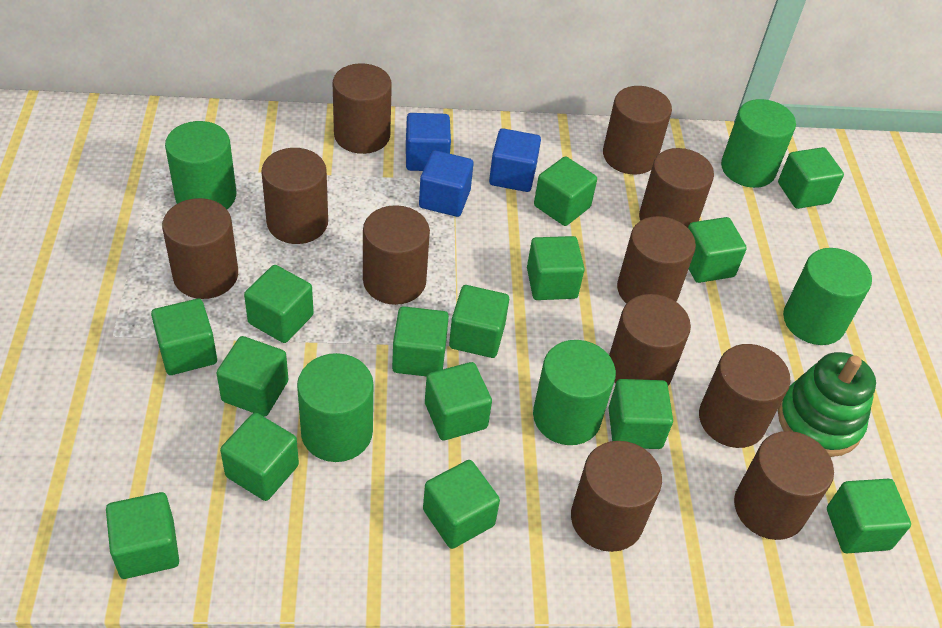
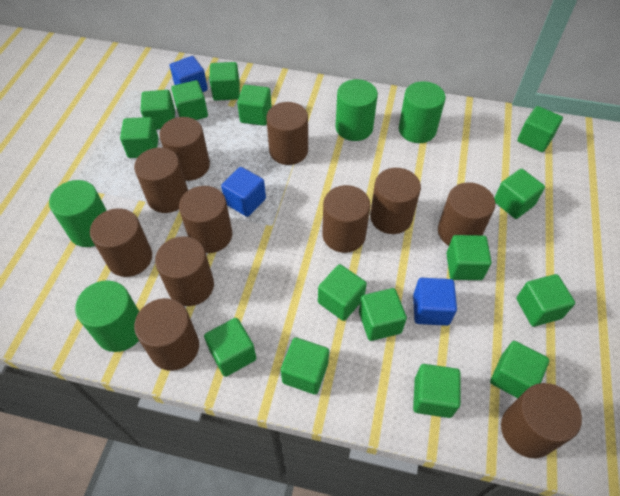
green cylinder: [165,121,236,209] [297,353,373,462] [533,340,616,445] [721,99,796,188] [783,248,872,345] = 5 -> [49,180,107,247] [75,280,139,352] [336,79,378,141] [399,81,446,143] = 4
green stacking toy: [778,352,876,457] = 1 -> none = 0

